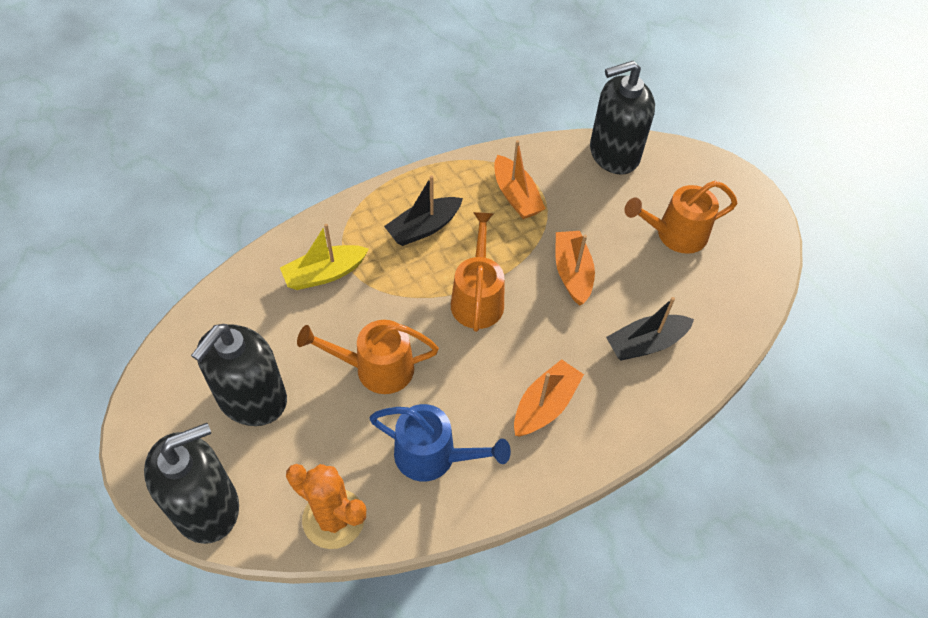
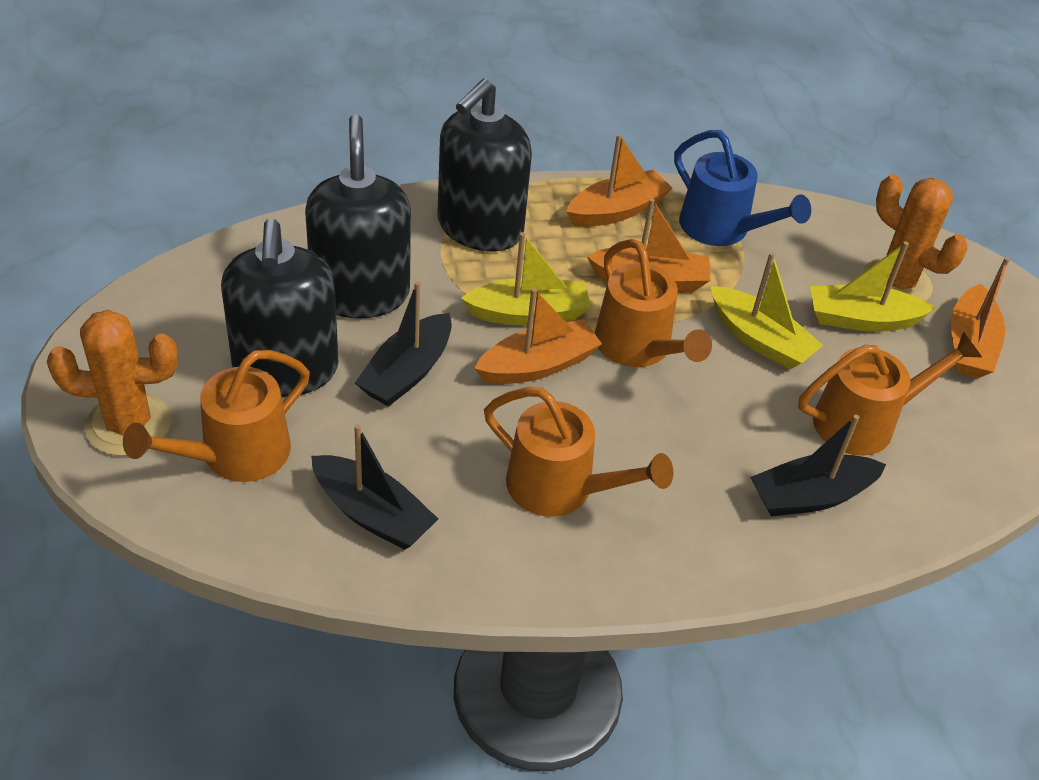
black boat: [384,175,463,246] [606,297,694,361] = 2 -> [311,424,438,550] [355,281,452,407] [750,415,886,516] = 3
orange boat: [494,140,546,219] [514,359,584,437] [555,231,595,306] = 3 -> [474,288,602,384] [566,134,673,227] [587,198,710,292] [951,257,1010,378] = 4
orange cactus: [286,464,366,549] = 1 -> [47,310,178,456] [862,174,967,301] = 2
orange watering can: [297,320,439,394] [451,212,504,332] [625,181,737,254] = 3 -> [123,350,310,482] [484,387,673,517] [595,239,712,367] [798,331,983,456] = 4
yellow boat: [280,224,369,290] = 1 -> [461,232,591,326] [711,252,823,370] [810,241,936,332] = 3

